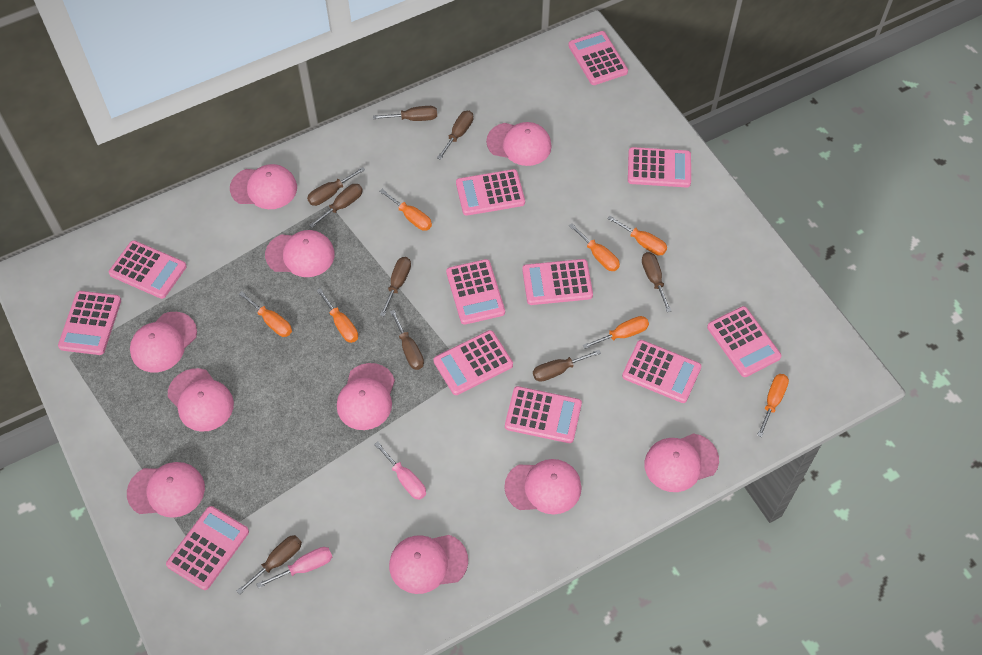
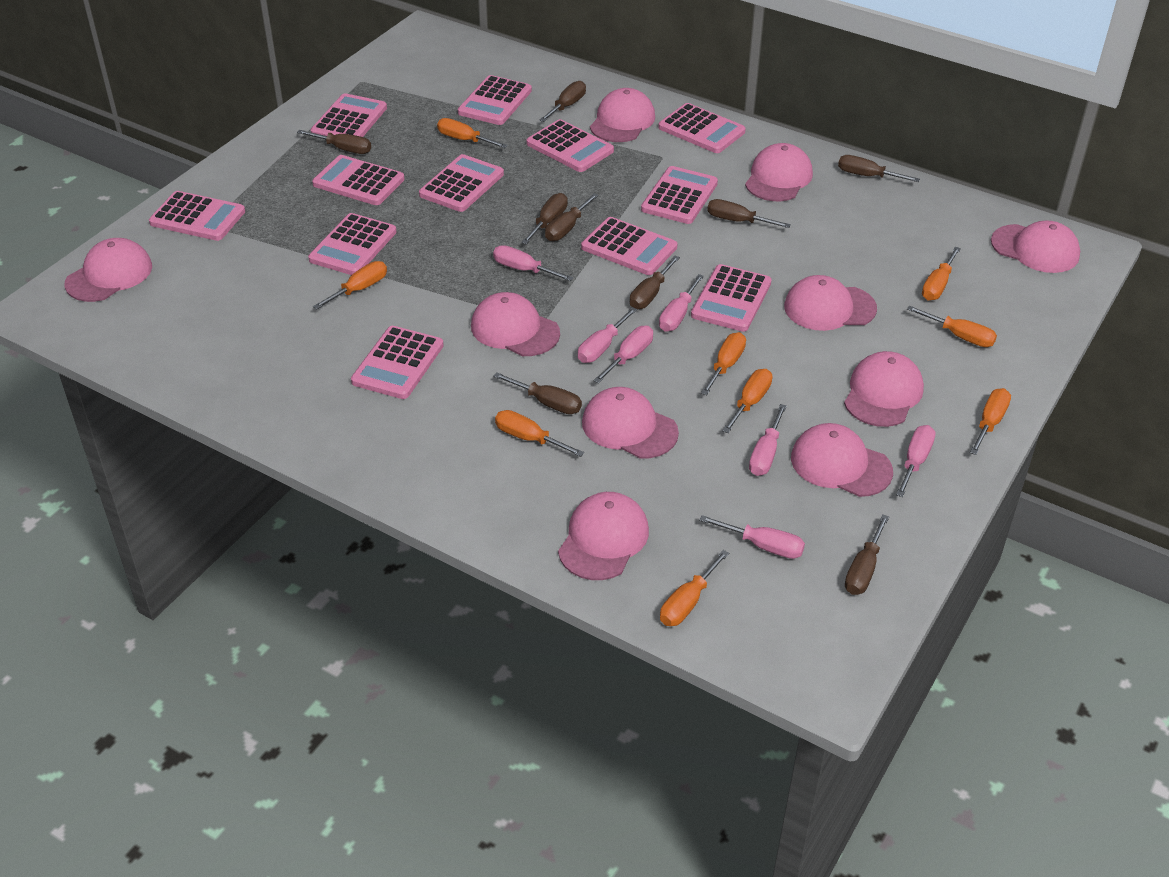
orange screwdriver: [239,291,292,337] [316,288,358,343] [379,189,432,231] [569,223,620,271] [583,316,649,349] [607,216,667,255] [757,374,789,437] = 7 -> [313,261,387,310] [437,118,508,148] [495,410,584,457] [660,550,729,626] [701,332,746,395] [722,369,772,433] [907,306,997,347] [922,247,961,301] [970,388,1011,455] = 9
pink screwdriver: [256,547,332,588] [374,442,426,500] = 2 -> [493,245,573,281] [578,307,637,363] [593,326,653,384] [659,274,704,332] [699,515,805,559] [749,404,787,476] [896,425,936,497] = 7

